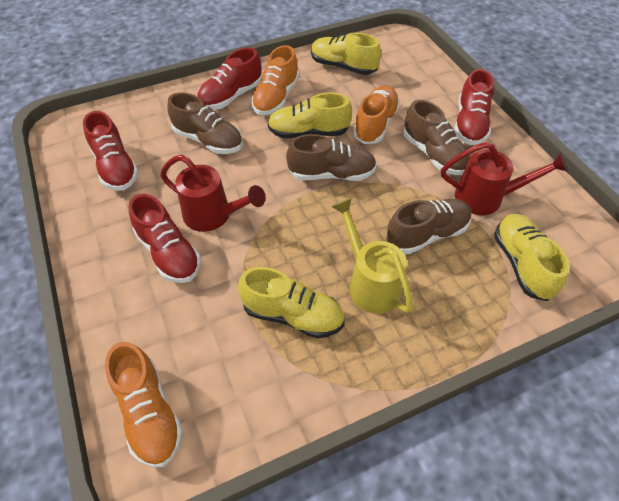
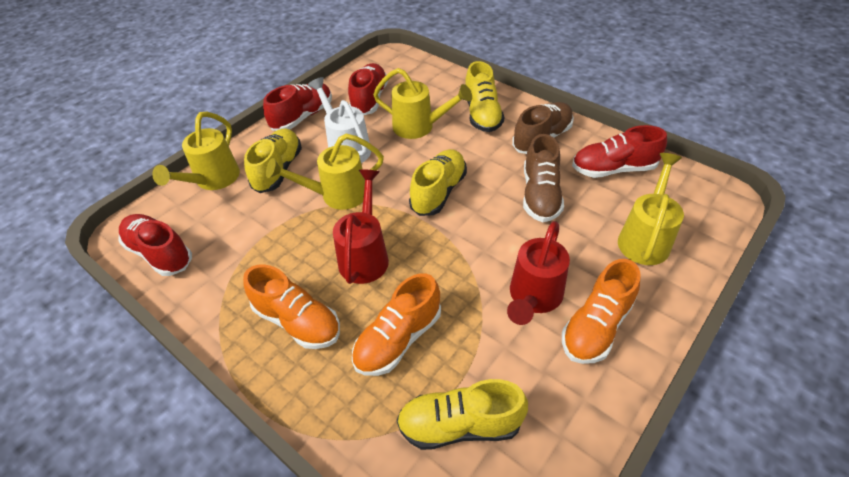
brown shoe: [167,92,243,154] [286,134,377,181] [386,199,472,254] [403,100,470,175] = 4 -> [512,102,574,154] [523,134,564,222] = 2
white watering can: none = 0 -> [308,77,371,163] = 1
yellow watering can: [331,198,413,314] = 1 -> [152,111,240,190] [266,134,384,210] [373,68,472,139] [618,153,684,265] = 4

